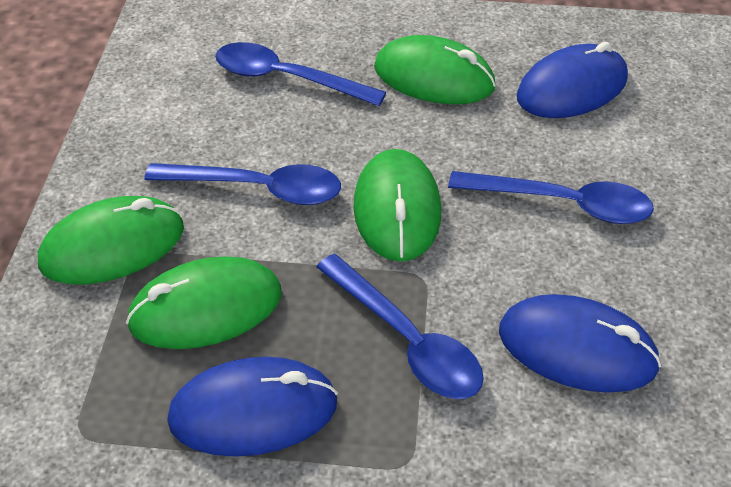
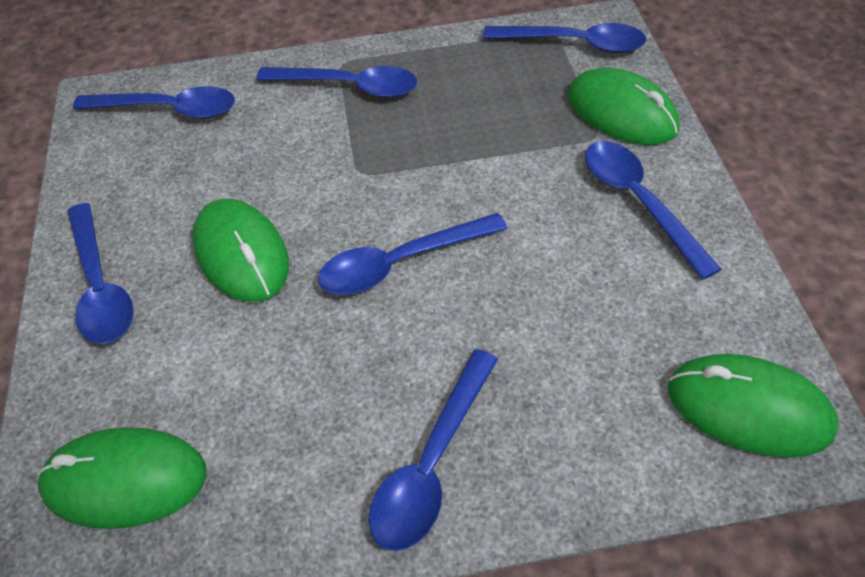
blue mouse: [167,357,338,457] [499,294,661,393] [517,42,628,118] = 3 -> none = 0
blue spoon: [144,163,341,205] [215,42,386,106] [316,254,484,399] [448,171,654,224] = 4 -> [67,203,134,344] [73,86,235,119] [256,66,417,98] [318,213,508,295] [369,349,498,551] [483,23,646,53] [585,141,722,280] = 7

